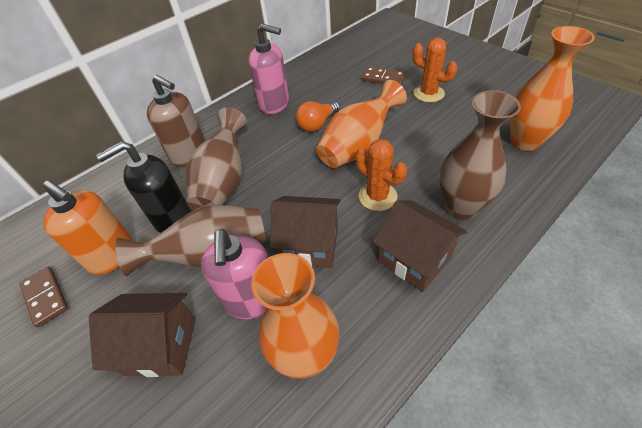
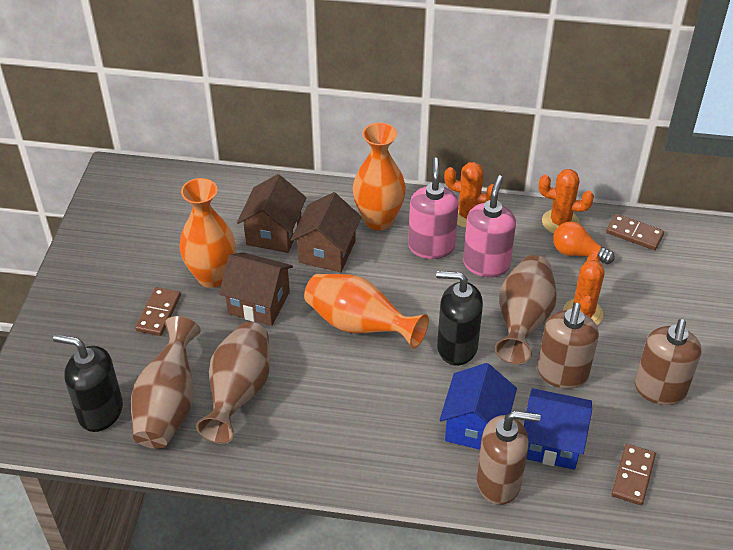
black soap dispenser: [96,141,191,233] = 1 -> [53,334,123,432] [436,271,483,366] = 2
blue house: none = 0 -> [440,363,517,450] [524,388,592,470] = 2
brown domino: [19,267,68,328] [362,67,406,84] = 2 -> [135,287,181,336] [606,214,664,250] [612,444,656,505] = 3
brown soap dispenser: [147,74,205,167] = 1 -> [477,411,541,505] [537,303,599,389] [635,319,701,405] = 3
orange cactus: [355,139,407,211] [412,38,458,102] = 2 -> [444,162,494,228] [539,169,594,234] [563,253,605,325] = 3
orange soap dispenser: [43,180,133,275] = 1 -> none = 0

